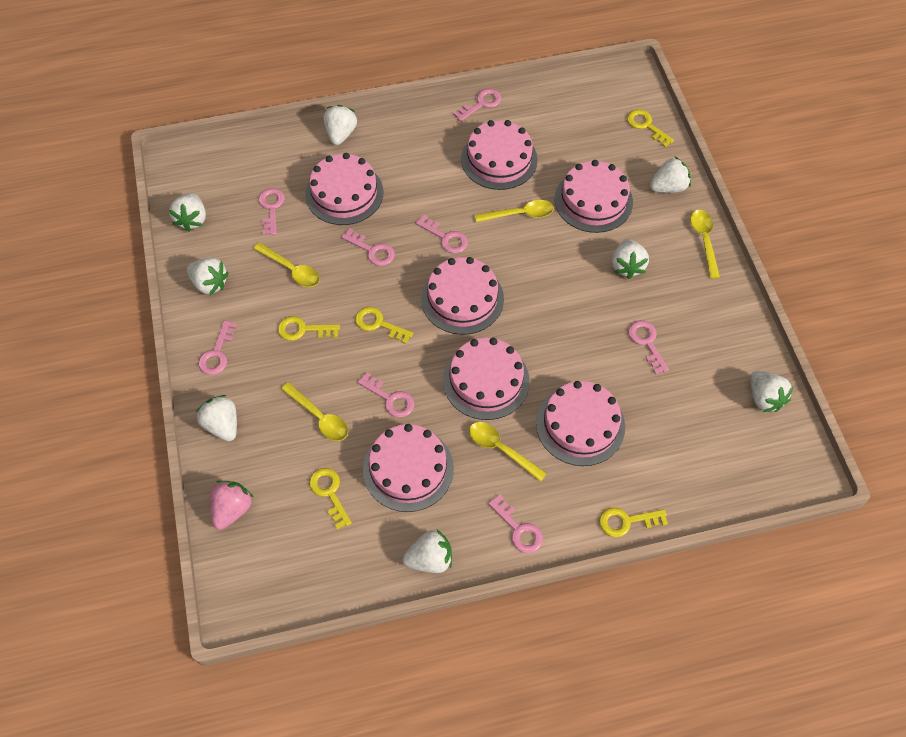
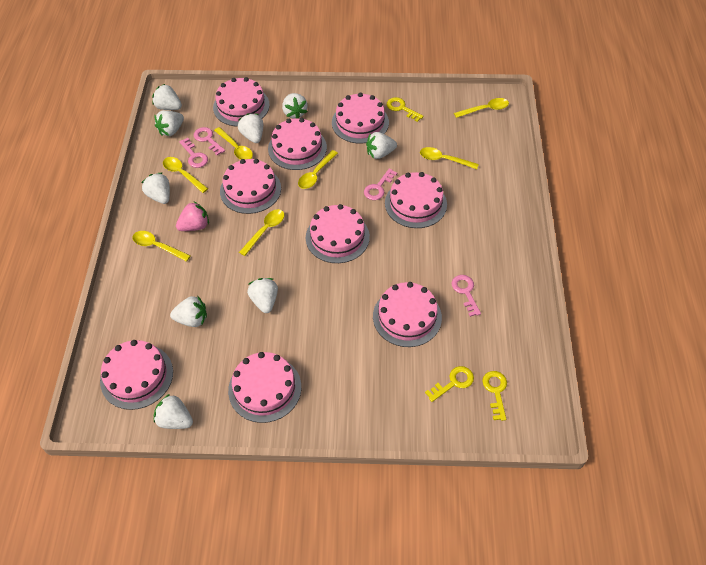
pink cake: [305,153,383,225] [363,424,454,512] [421,257,504,335] [443,338,530,420] [461,120,538,190] [536,381,625,466] [555,160,633,233] = 7 -> [100,340,173,410] [213,77,270,126] [220,159,281,214] [228,352,301,423] [268,118,327,170] [306,204,370,263] [332,93,389,144] [373,282,442,347] [385,172,447,228] = 9
pink key: [198,321,237,375] [258,188,285,235] [341,228,395,266] [358,372,414,418] [416,215,468,253] [453,89,501,122] [488,494,543,553] [628,320,669,374] = 8 -> [179,138,208,168] [194,127,225,155] [364,168,397,200] [451,275,481,317] = 4
white strawberry: [169,193,206,232] [187,258,229,295] [196,395,237,441] [324,105,357,145] [403,530,452,573] [612,239,649,279] [650,157,691,193] [750,371,793,412] = 8 -> [141,173,170,204] [152,84,182,110] [154,110,184,136] [154,394,193,429] [170,295,207,327] [238,113,263,143] [247,278,278,313] [282,93,308,119] [366,132,397,159] = 9
yellow key: [278,316,340,341] [309,468,352,530] [355,307,413,344] [599,507,668,537] [627,109,674,147] = 5 -> [387,97,424,122] [425,366,474,402] [482,371,507,421] = 3
yellow spoon: [253,242,320,287] [281,382,348,441] [469,422,547,482] [475,200,554,222] [690,210,720,279] = 5 -> [133,231,191,262] [163,157,208,193] [214,127,253,160] [239,209,284,256] [298,150,338,189] [420,147,479,169] [454,98,509,118] = 7

